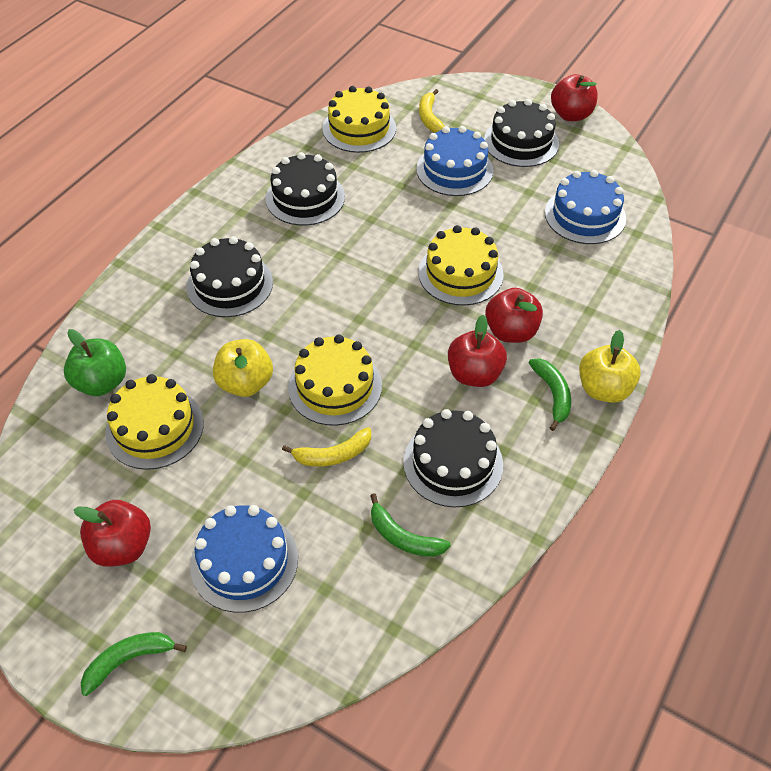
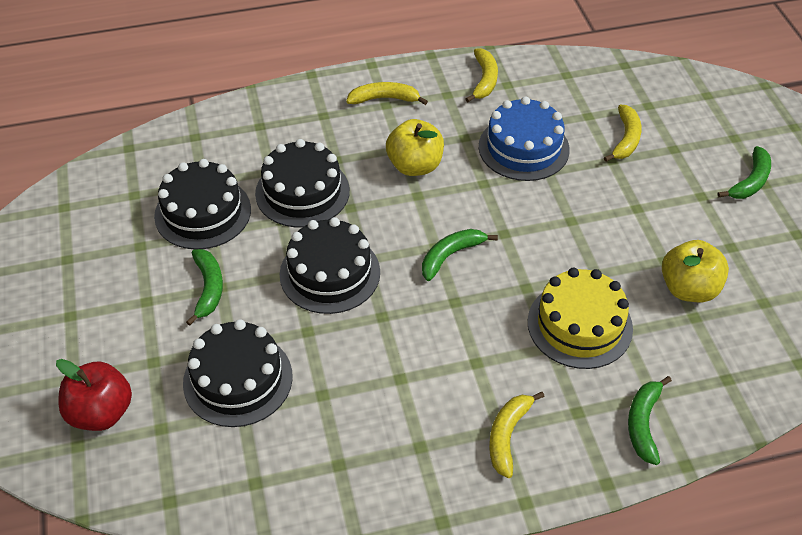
blue cake: [190,505,298,613] [416,126,493,196] [545,170,626,244] = 3 -> [479,97,570,181] = 1
green apple: [64,329,126,396] = 1 -> none = 0
green banana: [81,632,187,696] [370,493,451,557] [529,358,571,431] = 3 -> [186,249,223,326] [422,229,498,281] [628,376,672,465] [718,146,771,199] = 4
red apple: [74,500,151,567] [448,315,507,387] [485,288,543,343] [551,74,598,121] = 4 -> [56,359,132,431] = 1
yellow banana: [282,427,371,467] [419,89,445,133] = 2 -> [346,82,428,105] [465,48,498,102] [489,392,545,478] [604,104,642,162] = 4
yellow cake: [105,374,204,470] [288,335,382,426] [323,86,396,153] [418,225,503,306] = 4 -> [528,268,633,369] = 1

